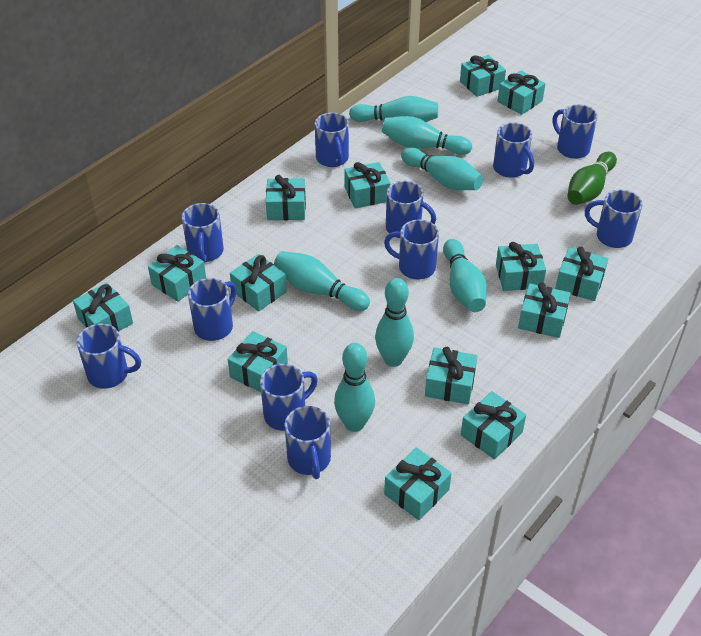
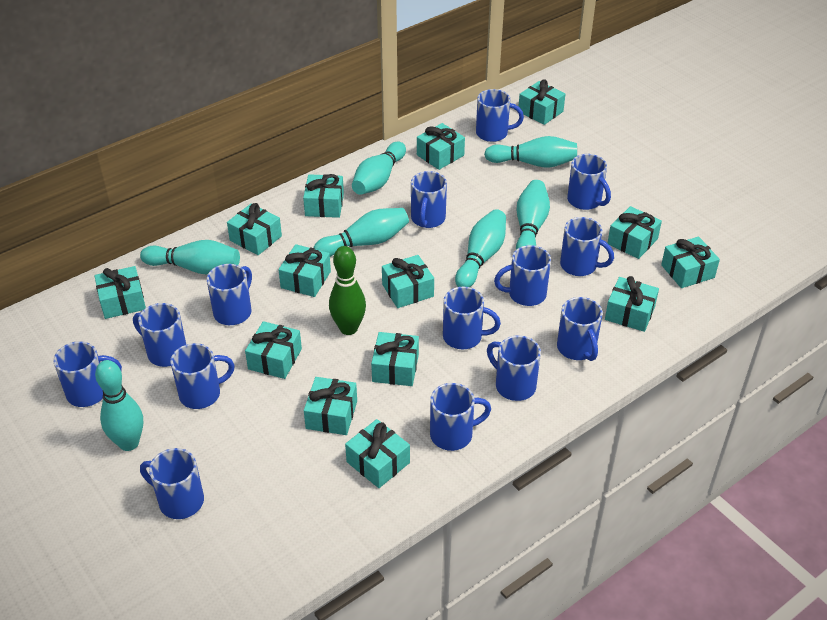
blue mug: [77,323,141,389] [182,203,224,263] [188,278,237,341] [260,364,318,431] [284,406,331,479] [315,113,349,167] [384,220,439,279] [386,181,436,238] [493,122,534,178] [553,104,598,159] [585,190,642,248] = 11 -> [53,341,122,407] [133,303,186,367] [140,448,204,519] [171,343,235,409] [207,264,252,325] [411,171,447,228] [430,383,491,451] [443,287,501,349] [476,89,524,142] [487,335,541,401] [494,245,551,306] [557,297,603,361] [560,217,614,276] [567,154,611,210] = 14

